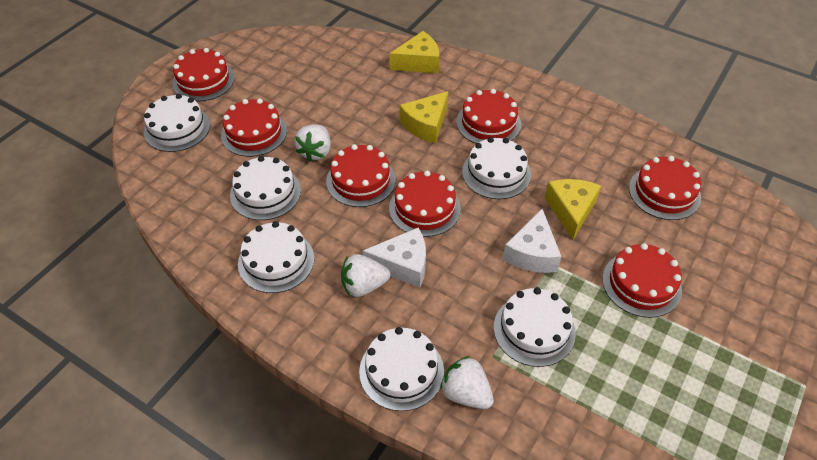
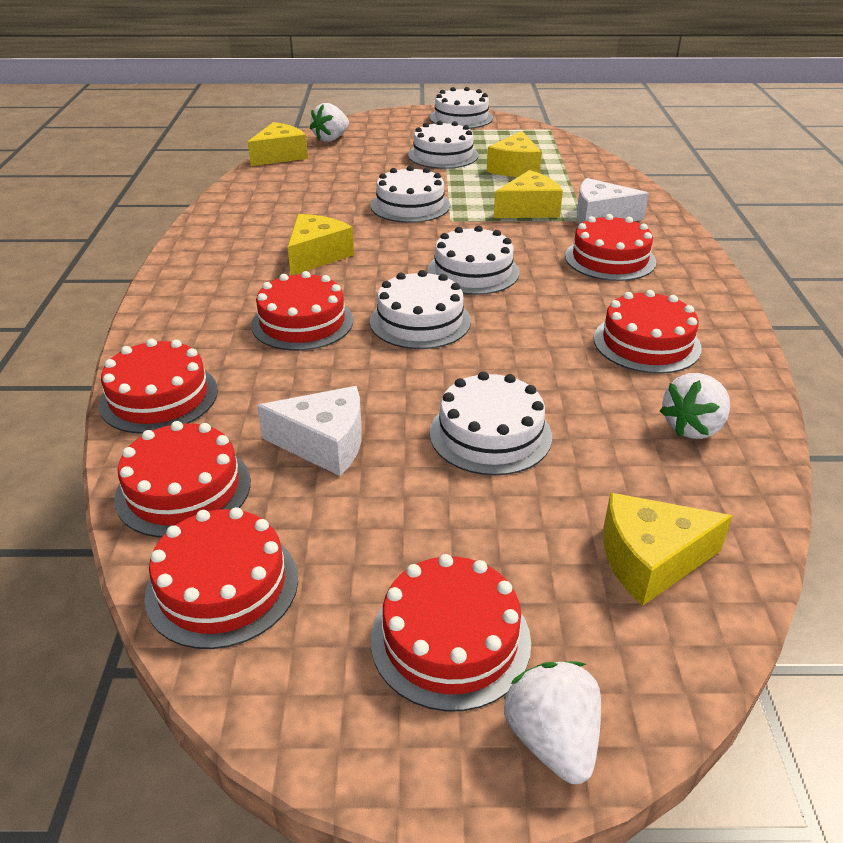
yellow cheese: [389,31,439,73] [400,91,448,143] [545,179,601,240] = 3 -> [248,122,308,166] [288,214,354,275] [487,131,542,177] [494,170,563,218] [603,493,732,606] = 5

